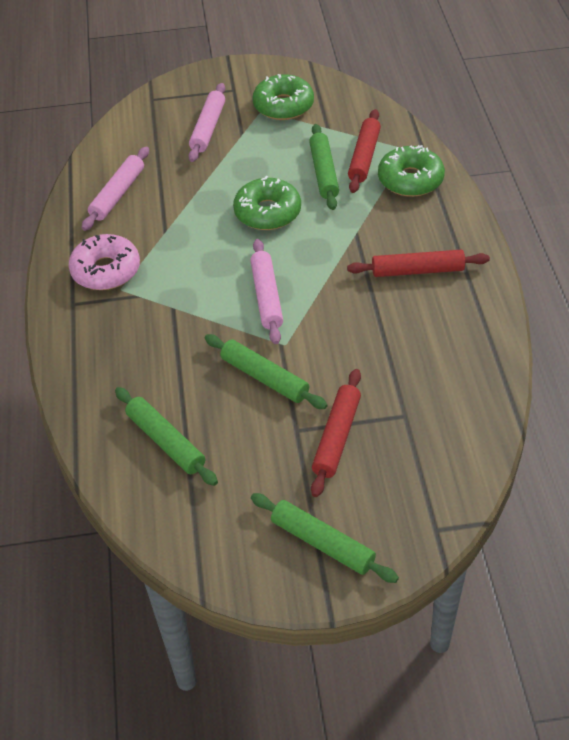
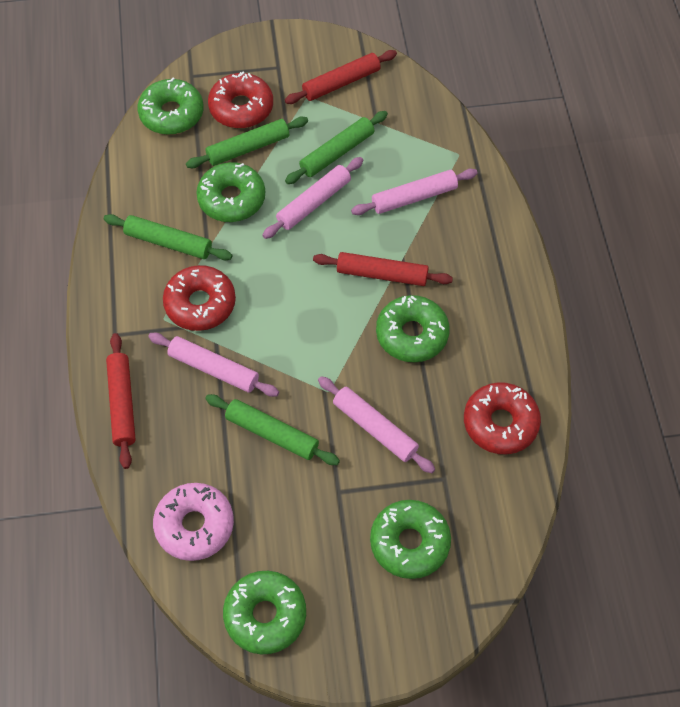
green donut: [233,176,301,230] [253,74,314,120] [378,145,445,197] = 3 -> [137,77,204,135] [196,162,265,222] [223,571,306,654] [370,500,451,579] [376,295,450,362] = 5
pink rolling pin: [82,147,149,231] [188,83,225,162] [250,239,283,344] = 3 -> [148,333,279,397] [262,157,363,239] [318,376,435,473] [351,168,478,215] = 4
red donut: none = 0 -> [163,265,236,331] [208,72,273,128] [464,382,541,454] = 3

